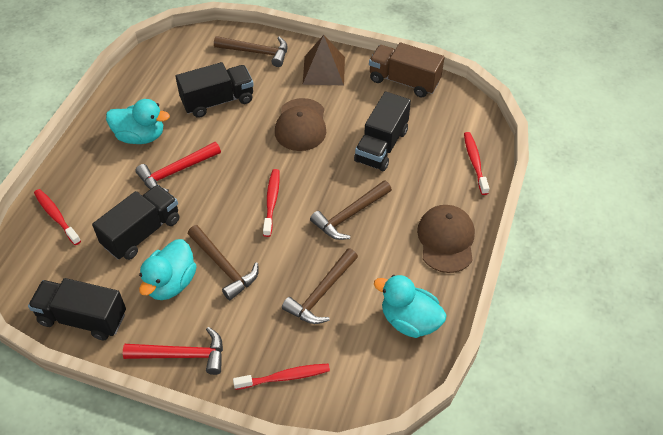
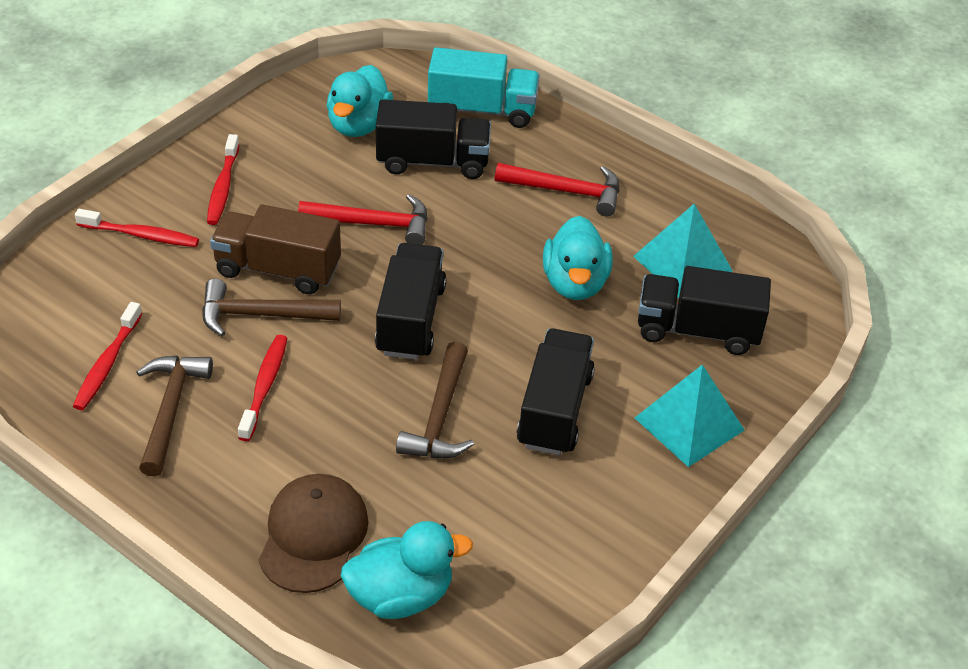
brown cap: [275,98,326,151] [417,205,475,273] = 2 -> [259,474,369,593] = 1
brown hammer: [188,225,259,300] [214,36,288,67] [282,248,358,324] [310,181,392,240] = 4 -> [137,355,213,477] [202,279,341,336] [396,342,474,458] = 3
brown pyramid: [303,35,345,85] = 1 -> none = 0
turquoise pyramid: none = 0 -> [633,204,733,298] [635,364,744,467] = 2
turquoise truck: none = 0 -> [428,47,540,128] = 1

